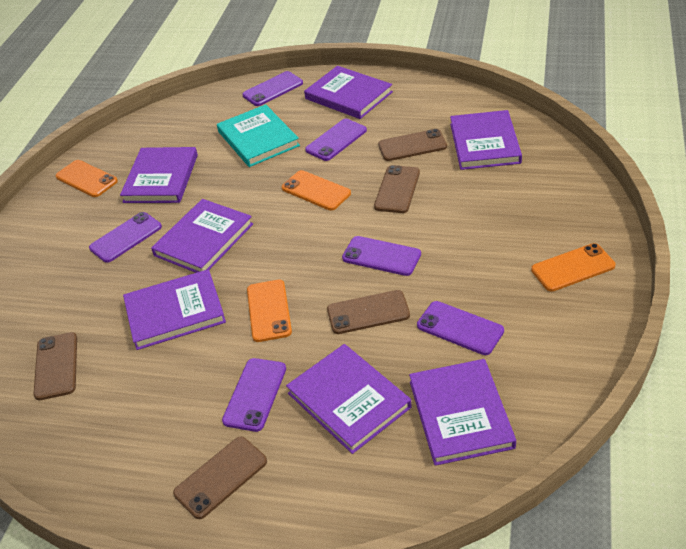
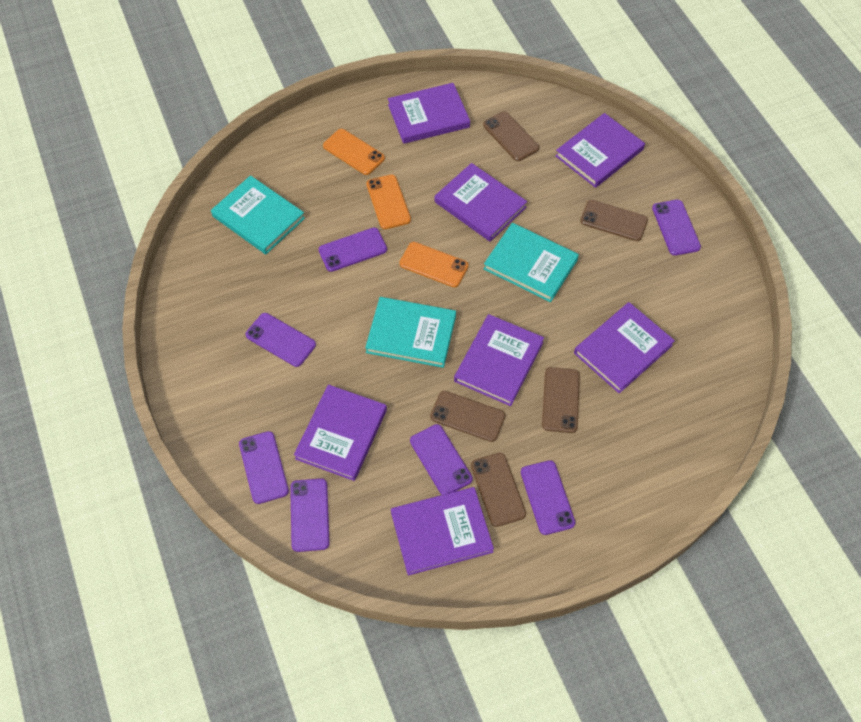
orange phone: [55,160,118,197] [247,280,292,342] [282,170,351,211] [531,243,615,292] = 4 -> [323,129,385,175] [366,174,411,229] [399,242,469,287] = 3
purple phone: [89,212,162,263] [222,358,286,432] [242,71,303,106] [305,119,367,161] [342,236,421,276] [417,301,504,355] = 6 -> [239,431,289,504] [245,313,316,367] [290,478,330,552] [319,228,387,272] [410,424,473,495] [521,460,575,535] [652,200,701,256] = 7
turquoise book: [217,104,300,167] = 1 -> [211,175,305,254] [365,297,456,368] [484,223,579,302] = 3

